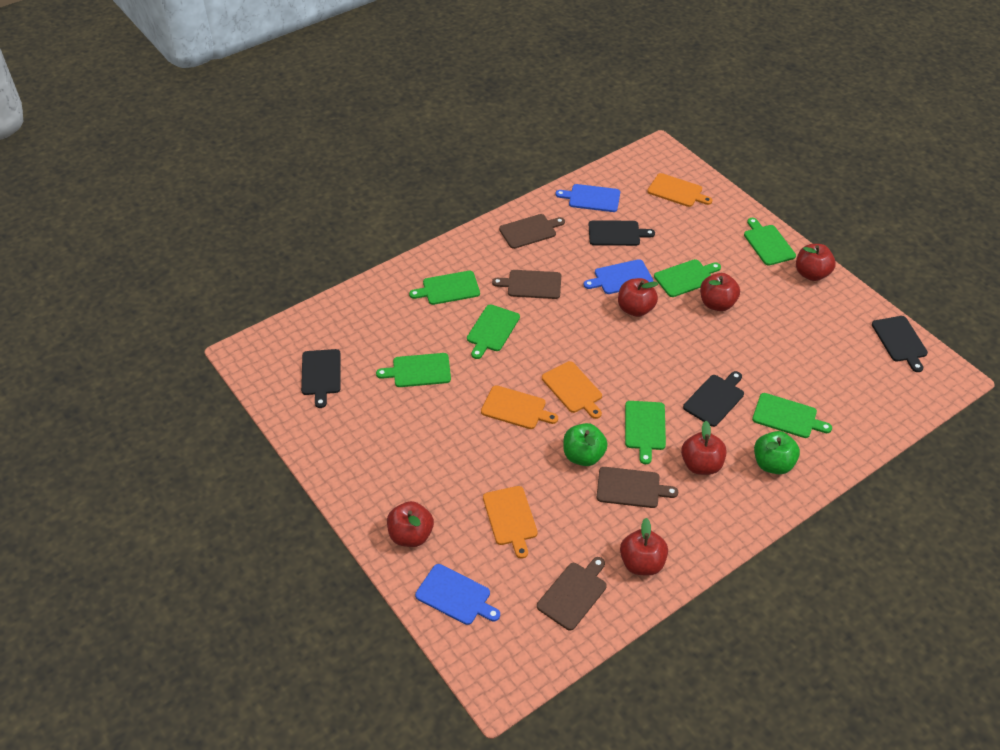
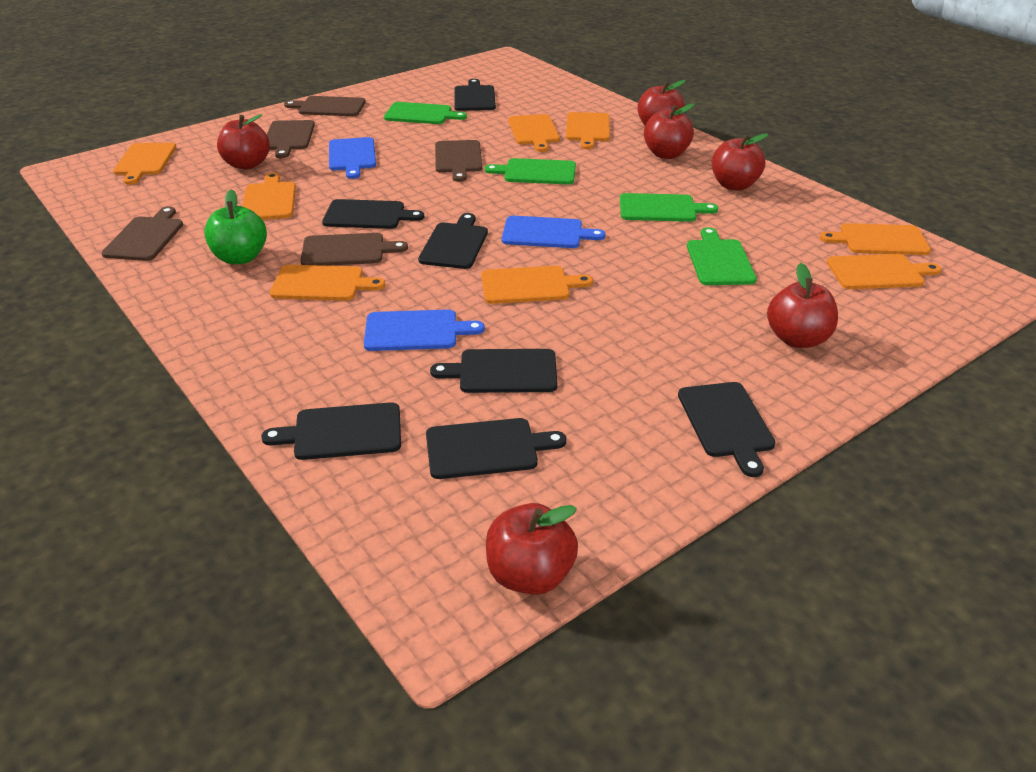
black cutting board: [301,349,341,408] [589,220,655,246] [683,371,744,427] [872,316,928,372] = 4 -> [261,402,401,460] [322,199,424,229] [418,213,488,269] [426,418,566,479] [430,349,557,393] [454,79,496,111] [678,382,776,477] = 7
brown cutting board: [492,270,561,299] [499,214,565,249] [537,557,607,630] [597,467,678,508] = 4 -> [102,206,183,261] [267,120,315,158] [284,96,366,116] [300,233,408,266] [435,140,482,182] = 5
green apple: [563,423,608,466] [754,431,800,474] = 2 -> [204,189,267,264] = 1
green cutting board: [376,353,451,387] [409,271,480,305] [467,304,520,359] [625,401,666,464] [654,259,721,297] [744,218,796,266] [752,393,832,438] = 7 -> [384,102,467,124] [485,158,576,185] [620,193,718,222] [687,227,757,285] = 4
orange cutting board: [481,385,558,429] [483,486,538,559] [542,361,602,419] [647,173,712,207] = 4 -> [113,143,177,185] [242,173,296,220] [270,265,385,301] [481,266,593,304] [508,114,560,152] [566,112,610,149] [820,223,931,255] [827,254,941,289] = 8

